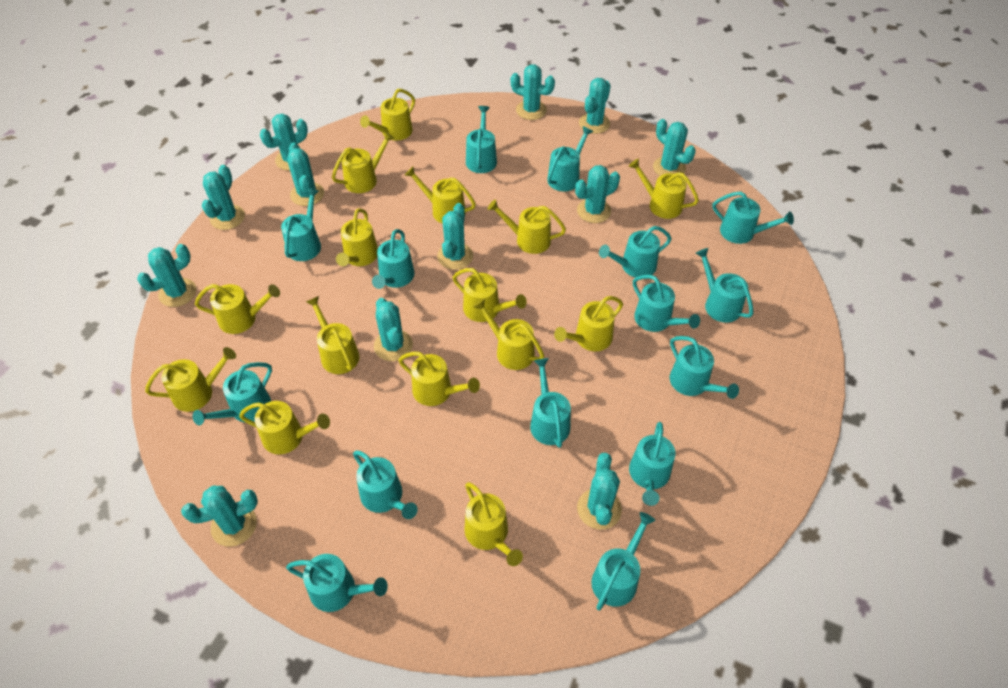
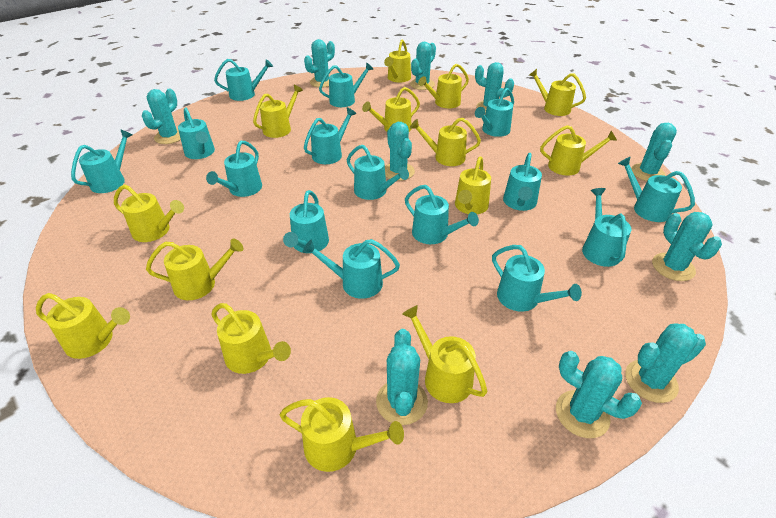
turquoise cactus: [137,244,197,307] [181,485,258,547] [202,165,245,230] [260,114,308,171] [287,142,324,206] [374,298,413,361] [437,203,473,270] [510,65,555,120] [575,165,620,223] [577,453,622,530] [579,78,611,134] [653,119,696,176] = 12 -> [142,88,181,144] [304,39,335,87] [376,329,428,425] [385,122,415,181] [410,42,436,90] [475,62,514,113] [556,351,642,438] [625,323,706,403] [631,123,677,181] [652,212,722,281] = 10
yellow watering can: [145,347,236,412] [195,284,280,334] [239,401,330,454] [306,296,360,374] [332,131,395,193] [336,209,378,266] [360,89,415,141] [398,352,480,406] [405,167,476,224] [453,268,527,322] [464,482,523,566] [473,298,544,370] [487,199,566,254] [554,296,623,351] [629,158,699,219] = 15 -> [36,293,130,359] [114,184,184,242] [146,238,243,300] [212,303,291,374] [253,85,303,138] [280,397,404,472] [362,87,420,132] [384,40,411,82] [402,305,487,403] [410,118,481,166] [418,63,469,108] [455,156,491,214] [529,69,586,116] [540,125,617,176] = 14

